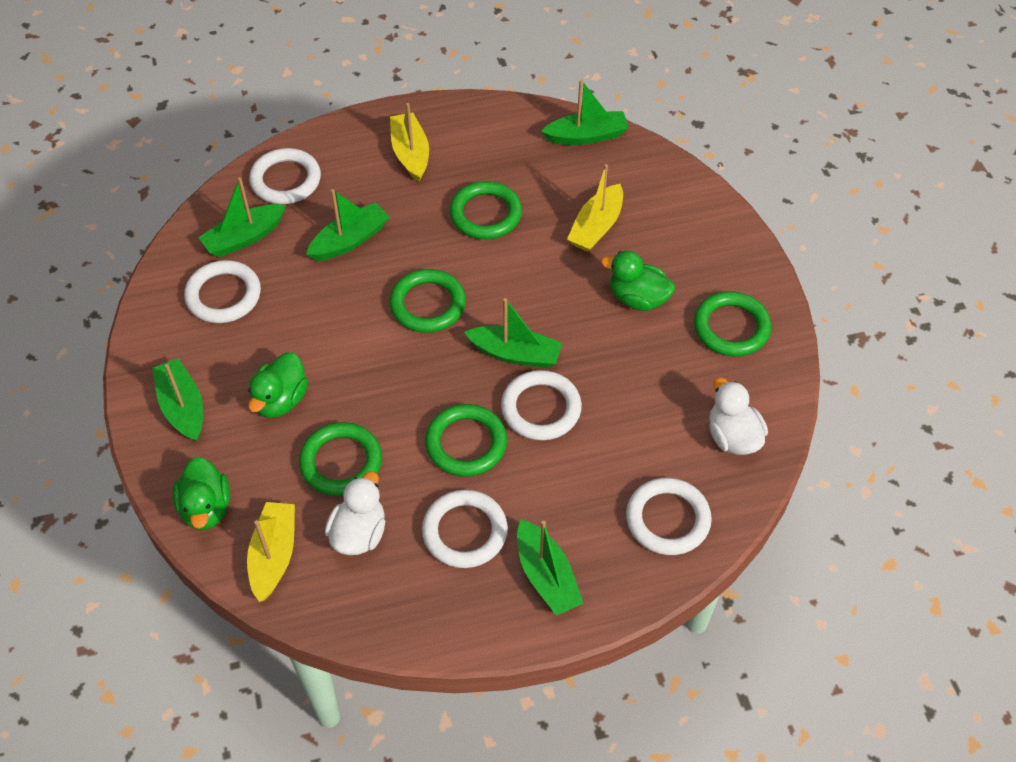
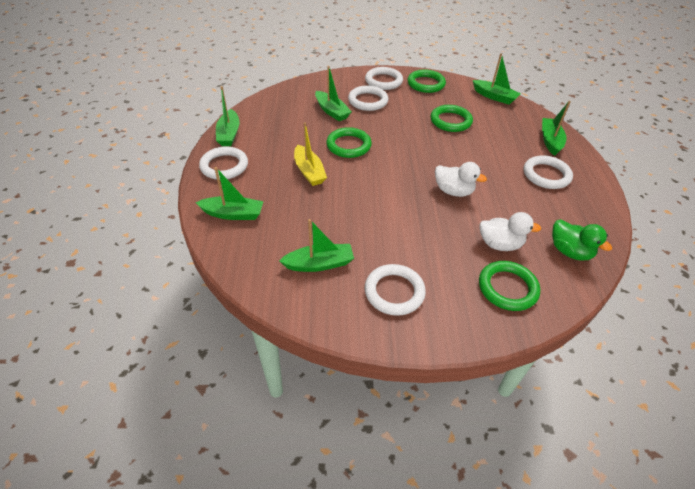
green duck: [173,457,230,530] [248,352,308,418] [601,250,675,311] = 3 -> [552,220,612,261] = 1
green ring: [299,422,382,496] [390,269,466,333] [425,404,507,477] [449,181,522,239] [694,291,771,356] = 5 -> [326,127,372,158] [407,69,446,93] [431,105,473,132] [479,261,540,311] = 4
yellow boat: [247,502,295,602] [390,103,429,182] [567,164,623,252] = 3 -> [294,122,327,186] = 1

